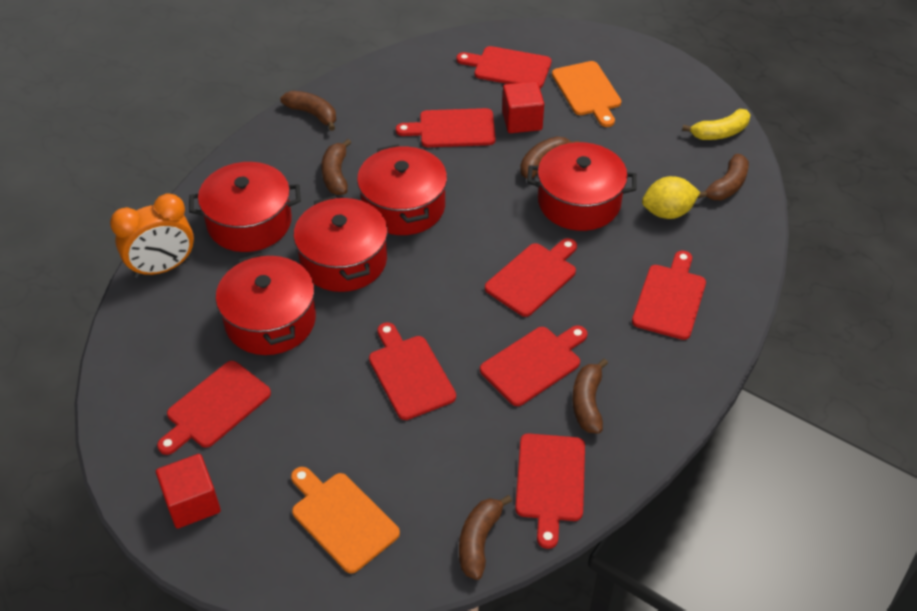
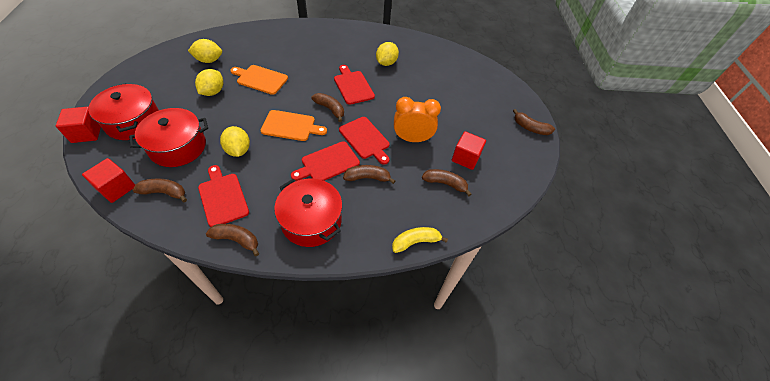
red cube: [156,454,221,529] [502,81,544,133] = 2 -> [56,107,101,143] [82,158,135,203] [452,131,486,170] = 3
red cutting board: [157,361,271,455] [369,322,456,420] [396,108,496,147] [456,46,552,88] [480,325,588,406] [485,238,577,317] [515,433,585,549] [632,251,706,340] = 8 -> [198,165,249,227] [291,141,360,181] [334,65,375,105] [339,117,390,165] = 4
red pot: [189,162,301,252] [216,253,316,355] [293,195,388,292] [357,144,447,235] [527,142,637,231] = 5 -> [88,83,159,140] [129,108,208,167] [274,179,342,247] = 3
yellow lemon: [642,176,700,219] = 1 -> [188,39,222,63] [195,69,223,96] [220,126,250,157] [376,42,399,66] = 4

